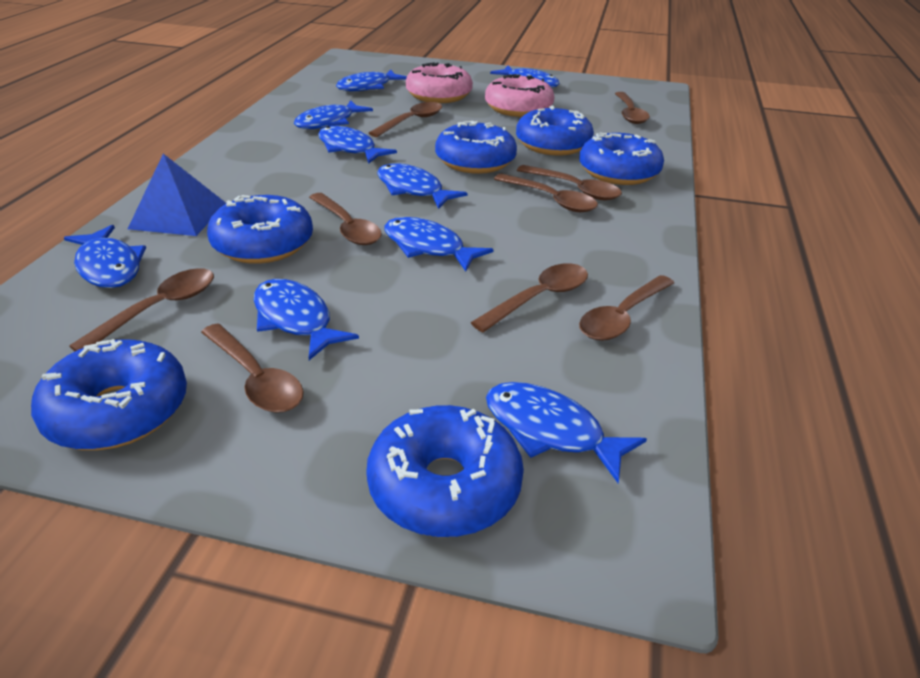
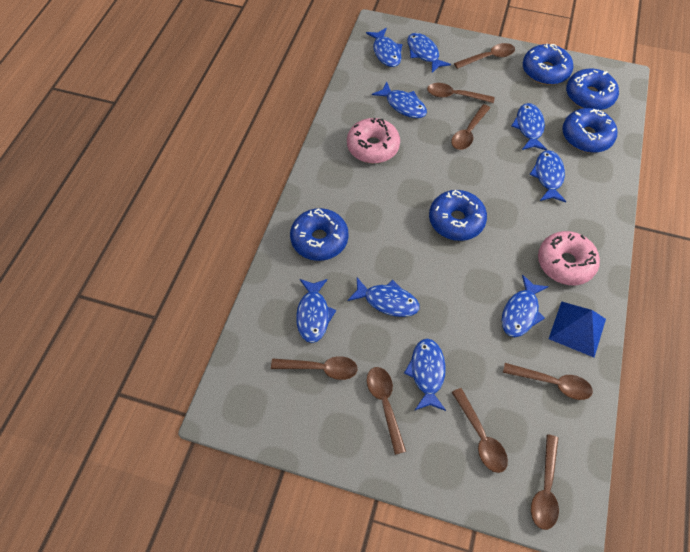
blue donut: [31,339,187,450] [207,195,313,264] [366,405,524,537] [435,121,517,174] [516,106,594,156] [579,133,664,185] = 6 -> [290,208,349,261] [429,190,487,241] [523,43,573,85] [562,108,617,153] [566,69,619,110] = 5
brown spoon: [69,268,214,351] [201,324,304,413] [309,193,382,245] [369,102,442,137] [470,263,588,332] [494,174,598,212] [517,165,622,200] [579,275,674,341] [615,92,650,124] = 9 -> [271,356,358,380] [367,367,406,455] [427,83,495,103] [451,104,490,150] [452,388,508,473] [454,43,515,69] [503,363,593,400] [531,435,559,530] = 8

